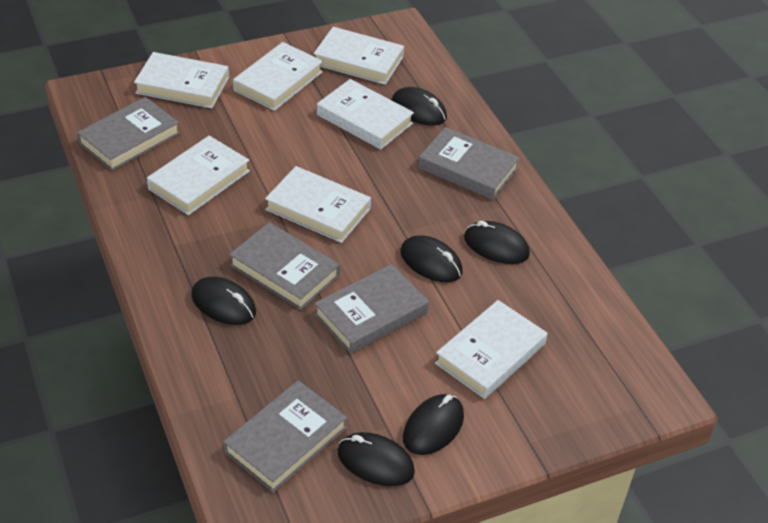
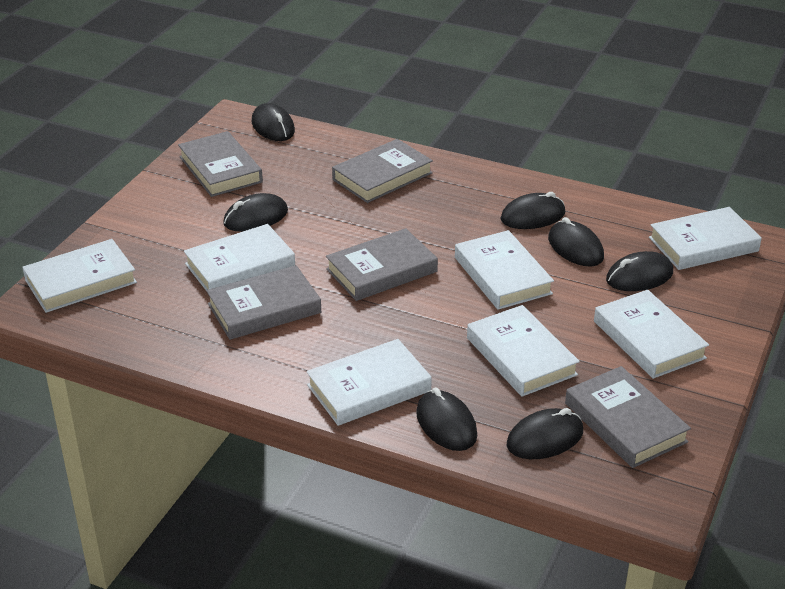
black mouse: [191,277,256,325] [337,432,415,486] [392,87,447,126] [400,235,463,282] [403,394,464,455] [464,221,530,264] = 6 -> [223,193,288,232] [252,103,295,141] [416,387,477,451] [500,192,565,229] [507,408,583,459] [548,217,604,266] [606,251,673,291] = 7

